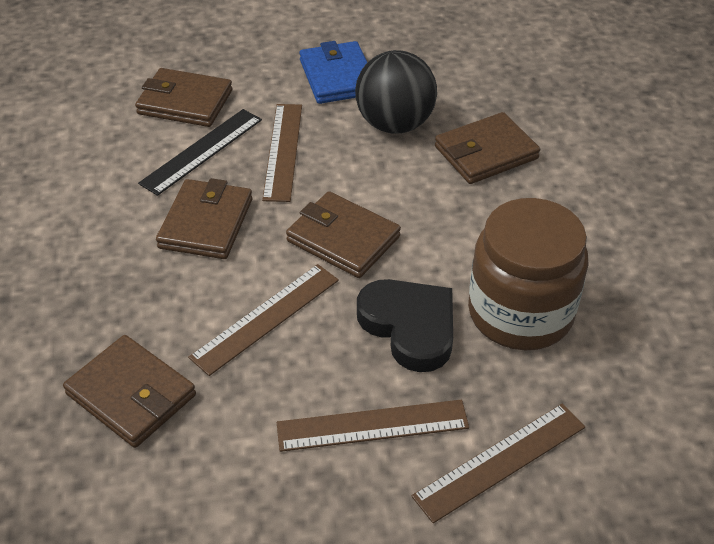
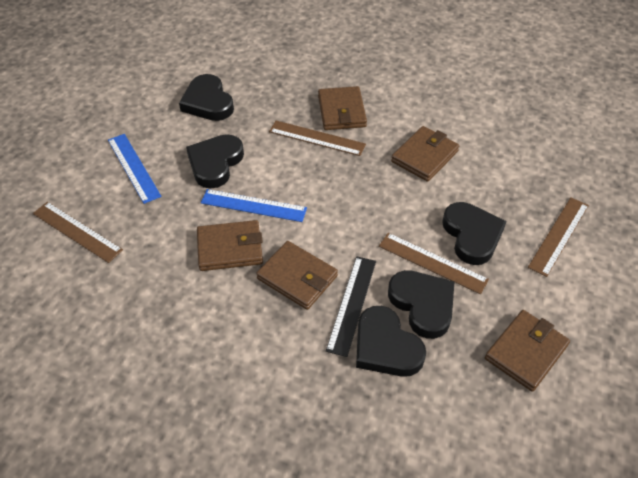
black ball: [355,50,437,134] = 1 -> none = 0
black heart: [357,279,453,372] = 1 -> [179,74,234,121] [186,134,244,189] [356,306,426,377] [388,270,454,339] [442,202,507,265] = 5
blue ruler: none = 0 -> [108,134,161,204] [201,189,307,222] = 2
blue wallet: [299,41,367,104] = 1 -> none = 0
brown jar: [468,198,588,350] = 1 -> none = 0

